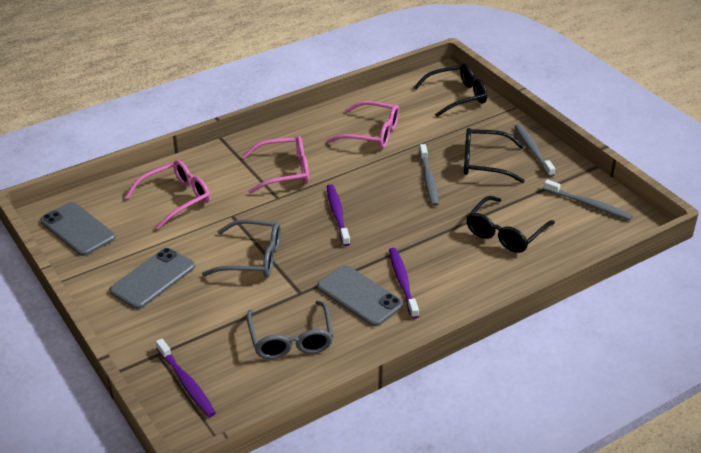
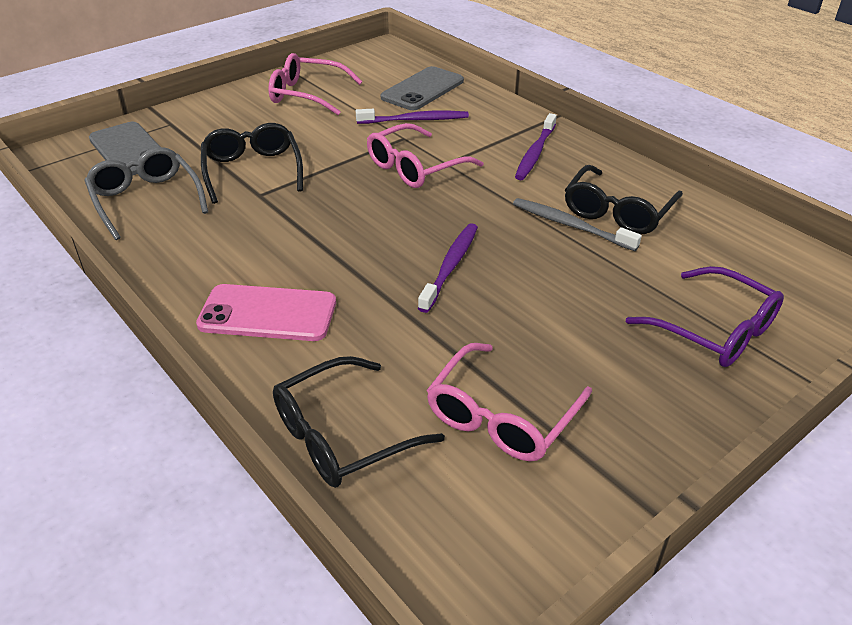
grey glasses: [202,219,281,277] [246,300,333,359] = 2 -> [84,147,208,240] = 1
grey phone: [40,202,115,256] [110,248,195,309] [317,265,403,326] = 3 -> [89,122,160,176] [381,66,464,110] = 2
grey toothbrush: [419,144,439,206] [514,124,555,177] [544,179,633,220] = 3 -> [513,198,642,251] = 1
pink phone: none = 0 -> [196,284,336,341] = 1
purple glasses: none = 0 -> [626,266,784,367] = 1

